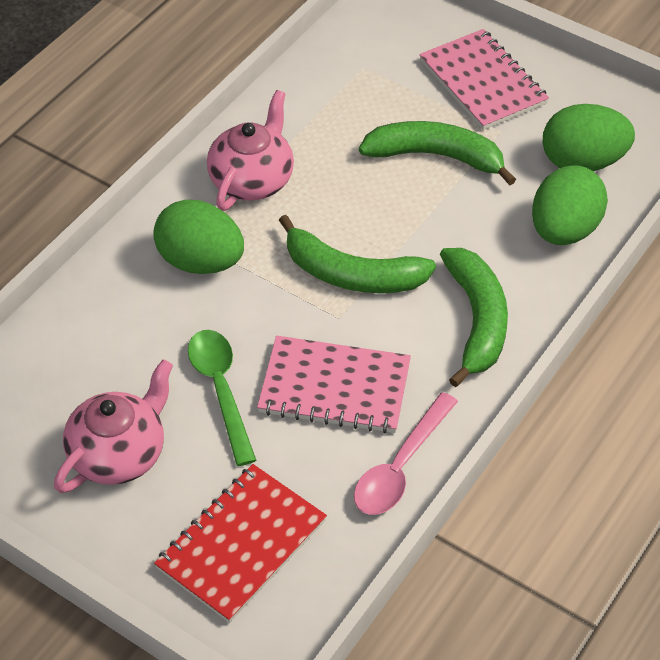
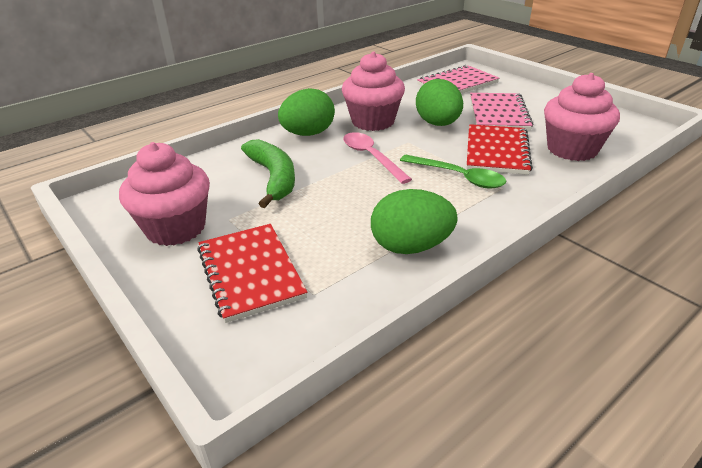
green banana: [279,215,436,293] [359,121,516,185] [440,248,508,387] = 3 -> [241,139,295,208] = 1
pink cupcake: none = 0 -> [119,142,210,246] [342,51,405,131] [544,73,620,161] = 3
pink teapot: [54,359,173,493] [207,90,294,211] = 2 -> none = 0
red notebook: [154,464,327,623] = 1 -> [197,224,307,323] [467,124,533,175] = 2

